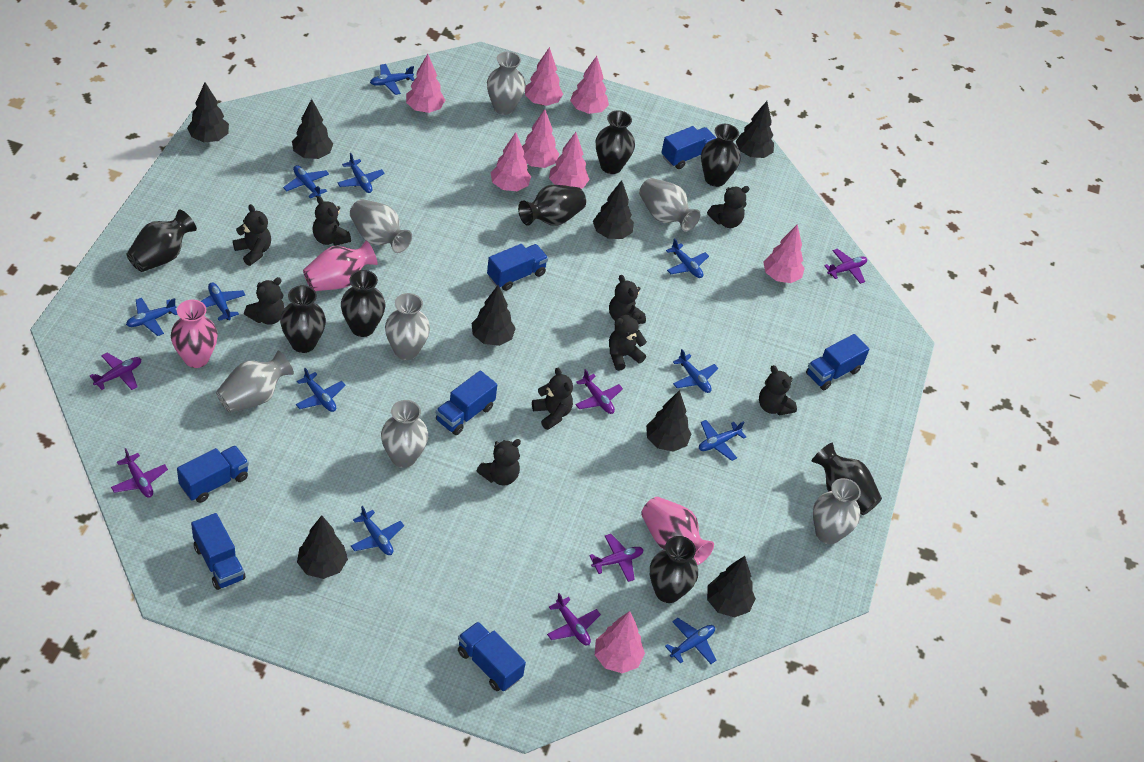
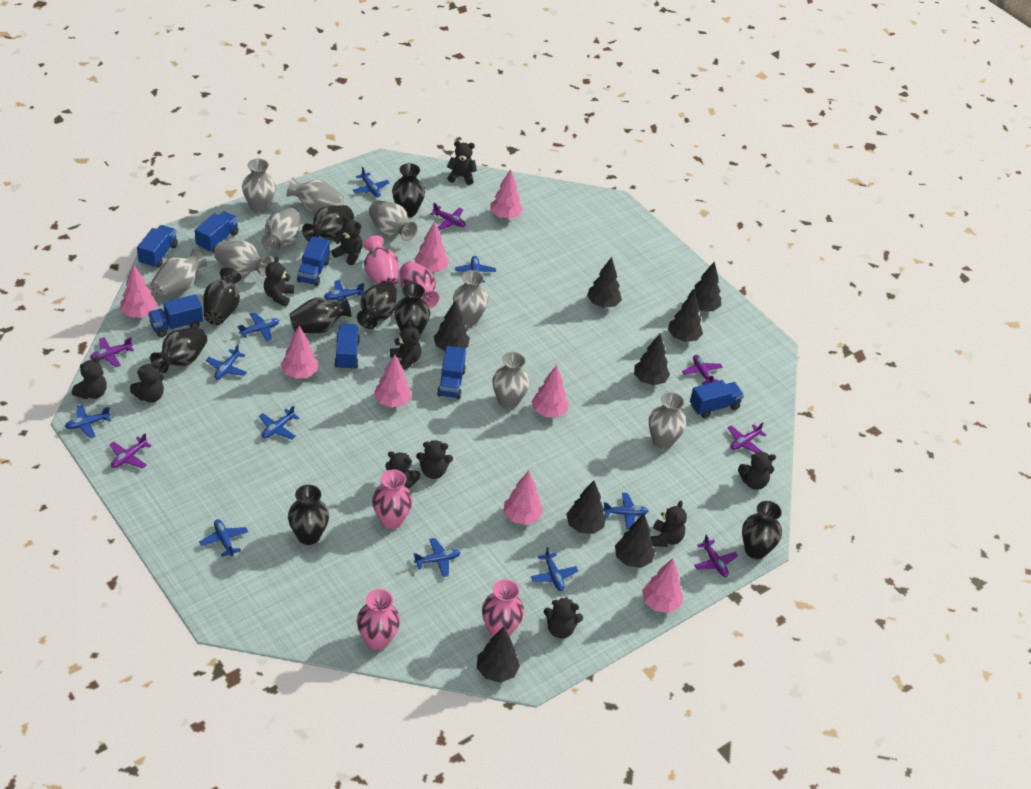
black teddy bear: [233,204,271,266] [244,277,284,325] [312,196,351,246] [477,439,521,486] [532,368,573,430] [609,275,646,324] [609,312,647,371] [707,186,750,228] [759,365,797,416] = 9 -> [72,356,107,399] [130,362,164,403] [264,256,294,306] [331,216,363,265] [385,451,420,488] [390,321,421,370] [416,440,453,479] [447,141,477,185] [544,597,583,639] [651,501,687,547] [738,451,776,490] = 11
black vase: [127,210,197,272] [280,285,326,353] [341,270,385,337] [518,185,586,226] [596,110,635,174] [650,536,698,603] [701,124,741,187] [812,443,882,515] = 8 -> [150,327,207,373] [203,268,241,325] [288,485,329,545] [289,296,351,333] [302,205,354,242] [357,281,397,329] [392,163,425,217] [394,283,430,335] [742,501,782,559] = 9
grey vase: [216,351,294,413] [350,199,412,253] [381,400,428,468] [385,293,430,360] [487,51,526,115] [639,178,700,231] [813,478,861,544] = 7 -> [150,249,208,298] [214,241,272,277] [242,159,276,213] [261,208,300,253] [286,177,344,212] [369,200,417,241] [453,270,488,326] [493,352,530,409] [649,392,686,449] = 9
pink vase: [171,300,218,368] [303,241,378,291] [641,497,714,565] = 3 -> [357,589,400,650] [363,235,399,287] [372,469,413,529] [400,261,439,309] [482,579,524,637] = 5

